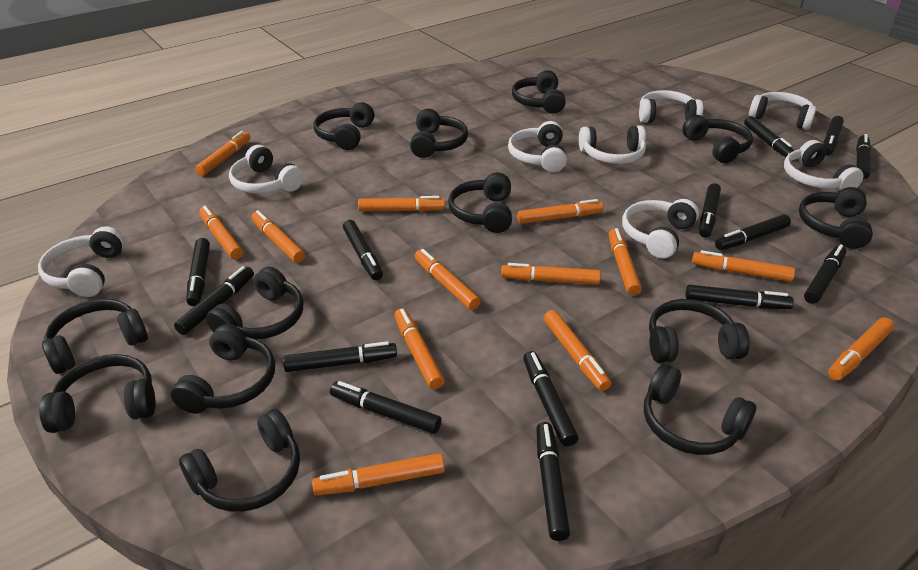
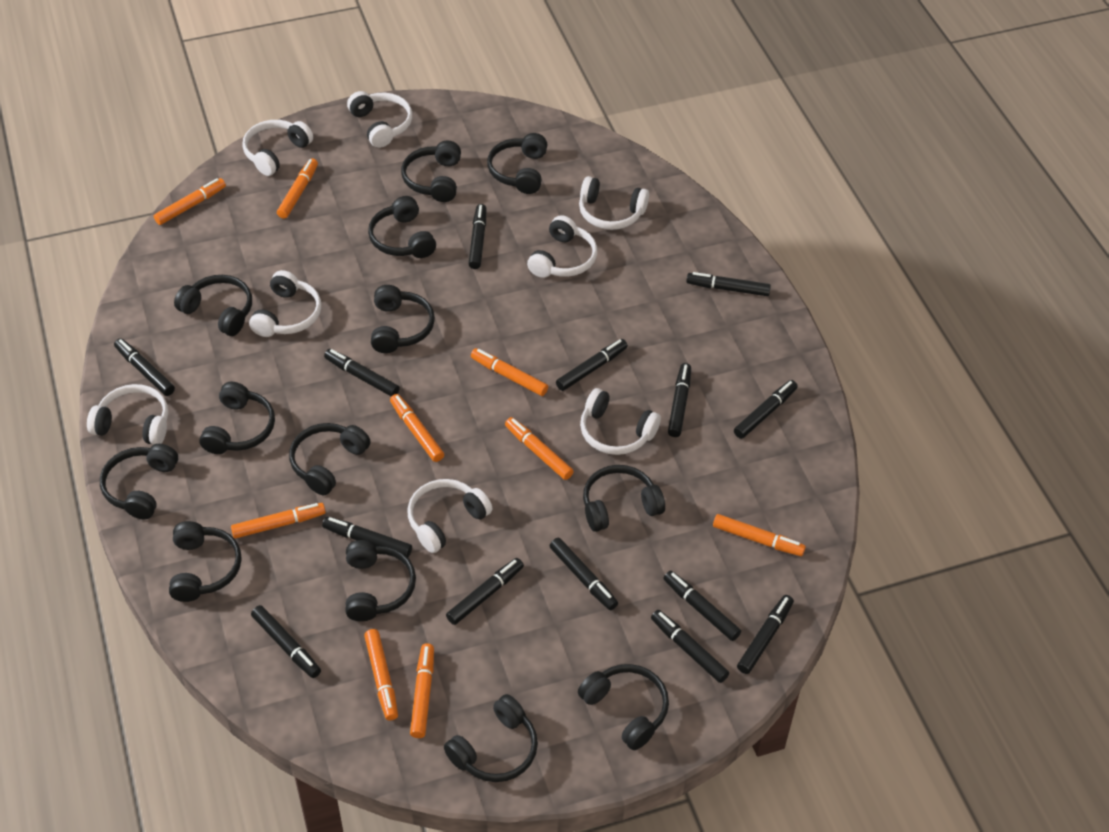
orange marker: [195,131,250,176] [199,206,243,260] [251,210,305,263] [312,453,445,496] [358,196,445,212] [394,308,445,389] [415,249,481,310] [501,263,600,285] [517,199,604,224] [544,310,611,391] [609,228,642,296] [692,250,795,282] [828,318,894,380] = 13 -> [154,178,226,225] [231,503,326,539] [277,158,318,219] [364,629,398,721] [390,394,444,462] [410,643,434,738] [471,348,548,396] [505,417,574,480] [713,514,806,556] = 9

